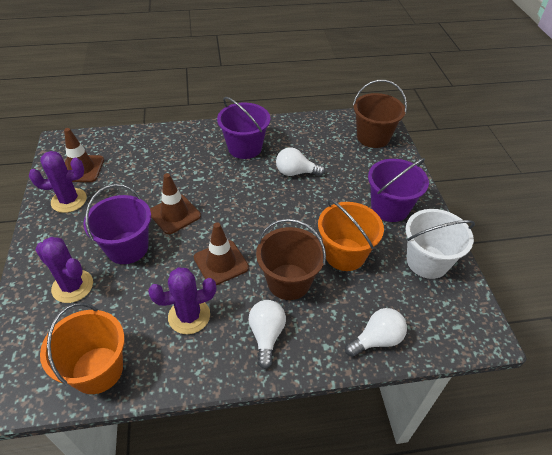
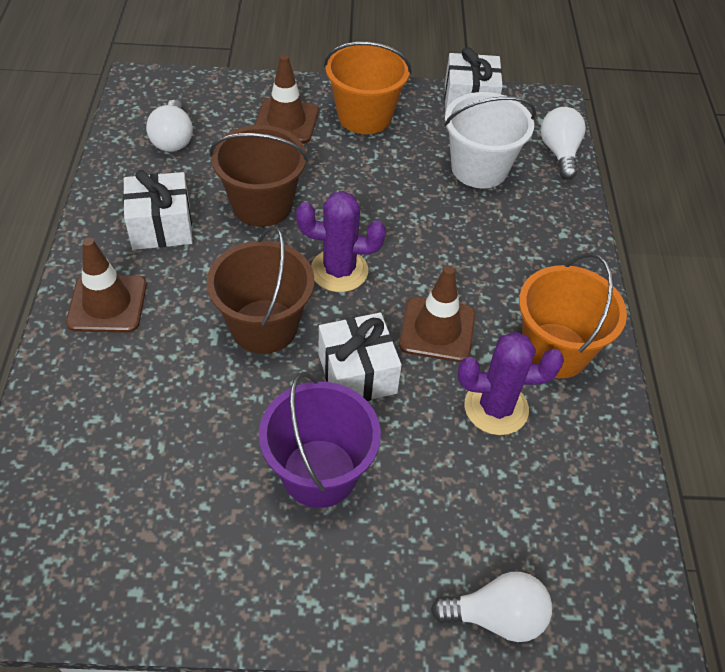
purple bucket: [83,184,151,264] [217,97,270,159] [368,158,429,222] = 3 -> [259,372,381,508] = 1
purple cactus: [29,151,87,213] [35,237,93,303] [148,267,216,334] = 3 -> [296,191,386,292] [458,332,564,435] = 2
white gift: none = 0 -> [123,170,193,250] [319,312,402,401] [444,47,503,113] = 3

